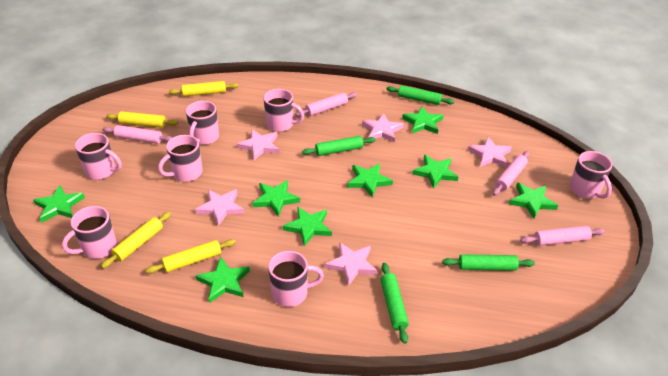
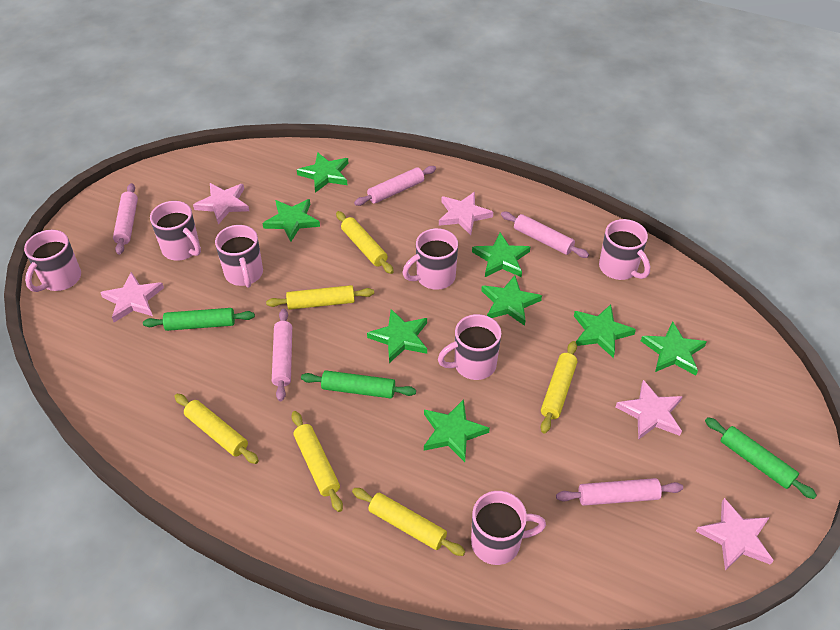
green rolling pin: [302,136,376,156] [381,263,409,344] [387,85,454,105] [442,254,535,271] = 4 -> [143,308,255,331] [301,370,416,398] [705,417,817,499] = 3
pink rolling pin: [102,125,173,144] [295,92,357,117] [493,151,530,196] [520,226,605,246] = 4 -> [113,183,138,255] [272,309,292,401] [354,166,436,206] [501,212,589,258] [556,478,683,506] = 5
yellow rolling pin: [101,212,171,269] [106,112,178,128] [146,239,236,274] [169,81,239,96] = 4 -> [174,394,259,464] [266,285,374,310] [292,411,343,512] [336,211,394,274] [352,488,465,556] [541,341,577,433] = 6

